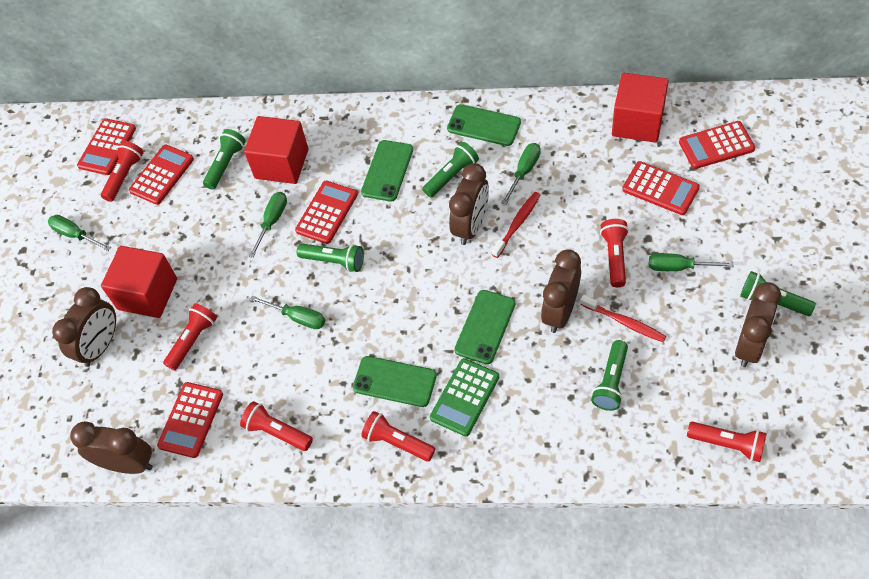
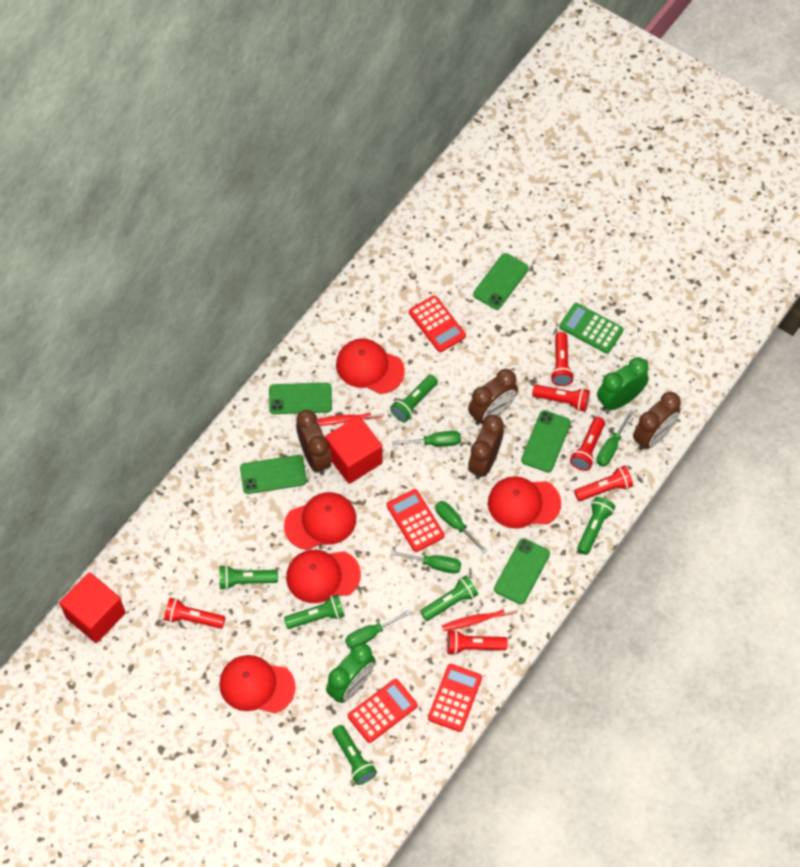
brown clock: [52,287,116,367] [70,421,153,474] [449,163,489,245] [541,249,581,333] [735,282,781,367] = 5 -> [296,410,331,475] [468,369,518,425] [468,415,504,479] [633,392,681,450] = 4
green clock: none = 0 -> [326,643,375,703] [597,357,649,411] = 2
green flashlight: [203,129,246,190] [297,243,364,272] [422,142,479,198] [591,340,628,411] [740,271,816,316] = 5 -> [219,565,278,590] [284,594,345,629] [332,725,377,785] [390,375,438,422] [420,575,478,621] [577,497,615,555] = 6
green phone: [353,356,437,407] [361,140,413,202] [447,104,521,146] [454,290,515,364] = 4 -> [240,455,307,494] [269,383,332,414] [473,253,529,309] [494,538,550,604] [521,410,571,472] = 5
red calculator: [77,119,136,175] [129,145,194,205] [157,382,223,458] [295,181,358,244] [622,161,700,215] [679,121,755,169] = 6 -> [348,679,417,743] [387,489,444,552] [409,295,466,352] [428,664,482,732] = 4
red cap: none = 0 -> [219,655,296,713] [284,492,356,550] [286,550,361,603] [336,339,405,394] [488,476,561,529] = 5
red cube: [101,246,177,318] [244,116,308,184] [612,73,669,143] = 3 -> [59,572,126,643] [325,416,383,484] = 2

